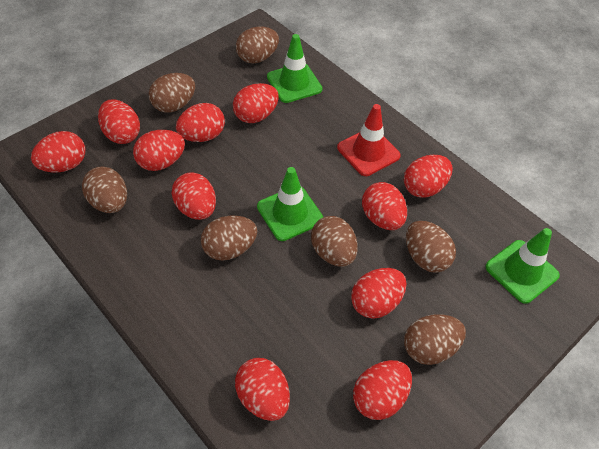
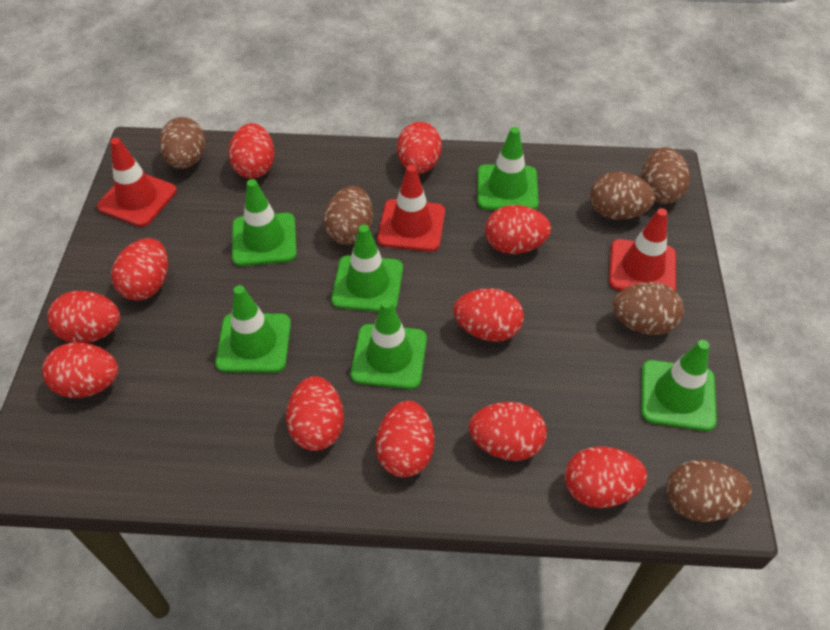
brown egg: [82,166,127,213] [149,73,195,112] [201,216,257,261] [236,27,279,63] [311,216,358,267] [404,314,466,365] [406,221,456,273] = 7 -> [159,117,206,169] [324,186,373,245] [590,172,655,220] [612,282,684,335] [641,147,690,204] [666,460,752,522] = 6
green traffic cone: [257,167,323,241] [267,34,322,103] [485,228,560,304] = 3 -> [215,285,291,373] [232,179,297,266] [331,225,403,312] [351,299,427,389] [478,127,539,210] [641,340,717,431] = 6
red traffic cone: [337,104,401,176] = 1 -> [97,138,177,227] [377,165,445,252] [609,208,676,291] = 3

